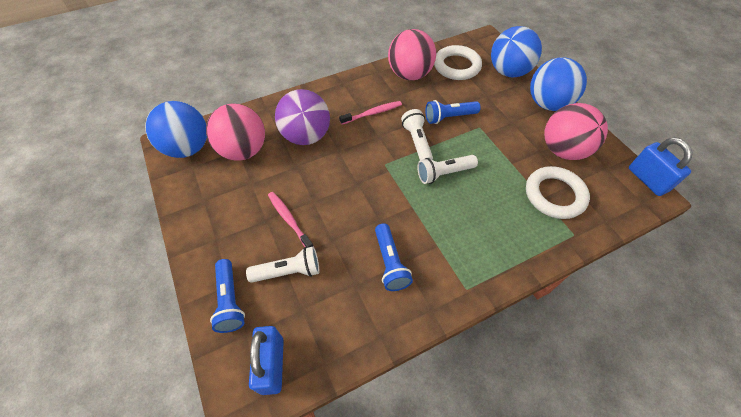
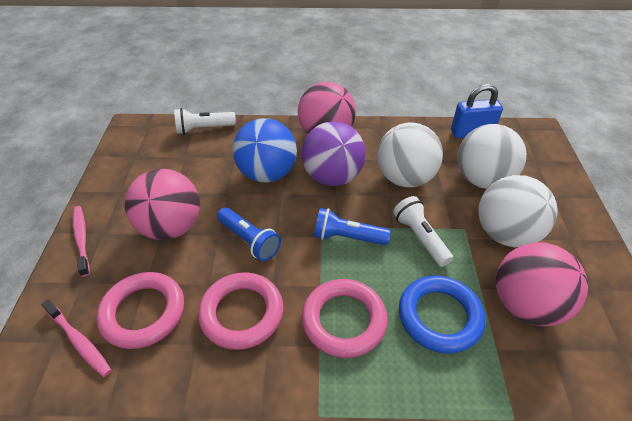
blue ball: [145,101,207,158] [491,26,542,77] [530,57,587,111] = 3 -> [233,118,297,183] = 1
blue flashlight: [210,259,245,333] [375,223,413,291] [425,100,481,124] = 3 -> [217,207,281,261] [314,208,391,245] = 2
blue padlock: [249,326,284,395] [629,137,693,196] = 2 -> [451,84,503,138] = 1
blue ring: none = 0 -> [399,275,485,354] = 1
pink ring: none = 0 -> [96,272,184,349] [198,272,283,350] [302,279,388,358] = 3
white ball: none = 0 -> [377,122,443,187] [457,124,527,189] [479,175,558,247] = 3
white flashlight: [246,247,319,283] [401,109,433,160] [417,155,478,184] = 3 -> [174,108,236,134] [393,196,453,267] = 2
white ring: [434,45,482,80] [526,166,590,219] = 2 -> none = 0

